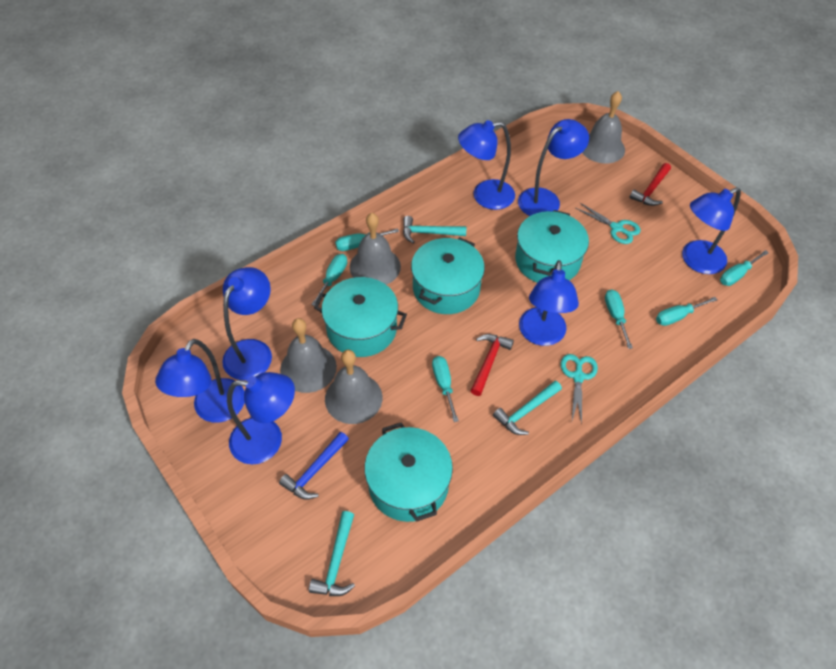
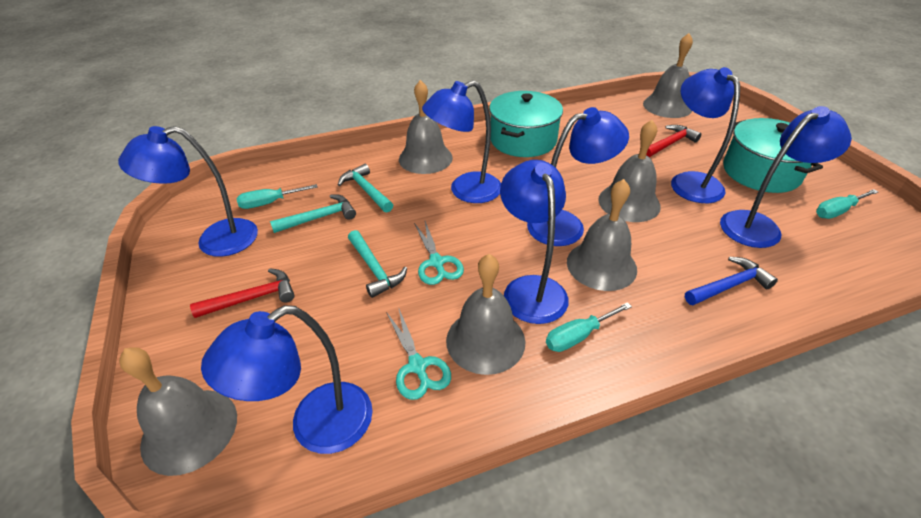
grey bell: [280,318,337,393] [325,350,382,424] [350,213,401,285] [582,91,625,163] = 4 -> [119,347,237,476] [399,80,453,174] [446,254,525,375] [567,179,637,291] [598,120,661,222] [643,33,693,118] = 6
turquoise pot: [314,277,407,357] [364,422,453,522] [411,237,485,314] [515,210,589,283] = 4 -> [489,91,563,157] [723,118,823,193] = 2
turquoise screwdriver: [311,254,347,306] [335,228,399,251] [432,356,459,422] [605,289,633,349] [656,297,717,326] [720,250,769,286] = 6 -> [236,184,318,209] [546,302,632,352] [816,189,878,219] = 3

